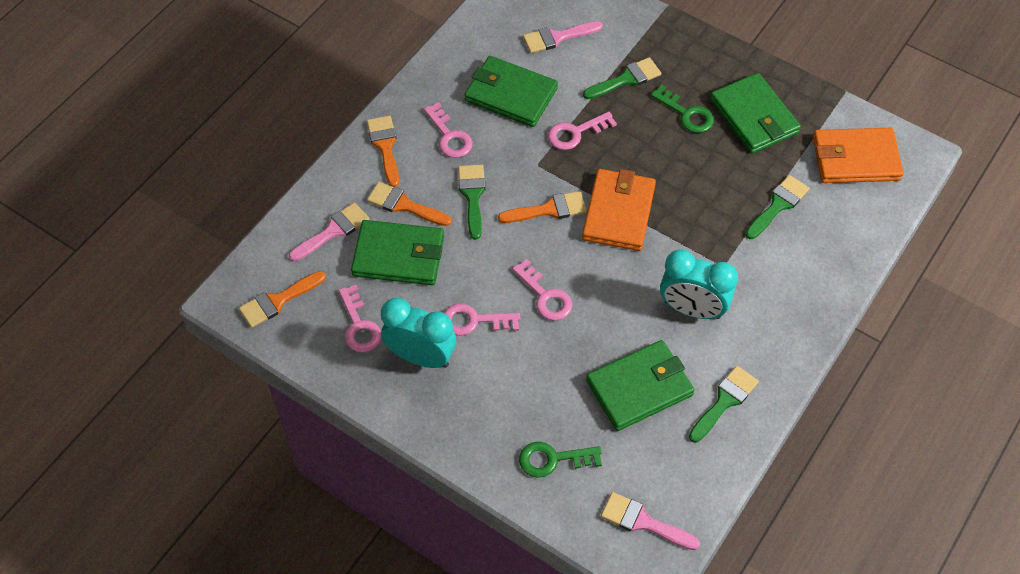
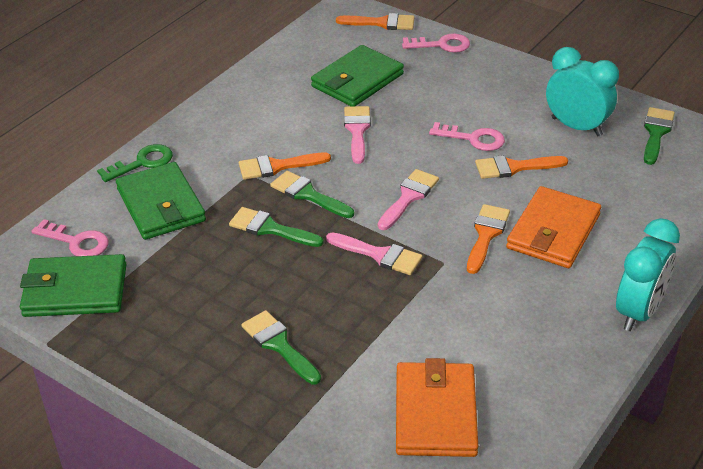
green key: [519,442,602,478] [651,85,714,133] = 2 -> [97,144,173,182] = 1
green wallet: [351,220,444,285] [464,56,558,127] [586,340,695,431] [710,73,801,153] = 4 -> [20,254,127,317] [116,162,206,240] [311,45,404,106] = 3
pink key: [338,285,382,353] [424,102,473,158] [444,303,520,336] [512,259,572,320] [548,112,617,150] = 5 -> [32,219,109,256] [402,34,470,52] [429,122,505,151] = 3

